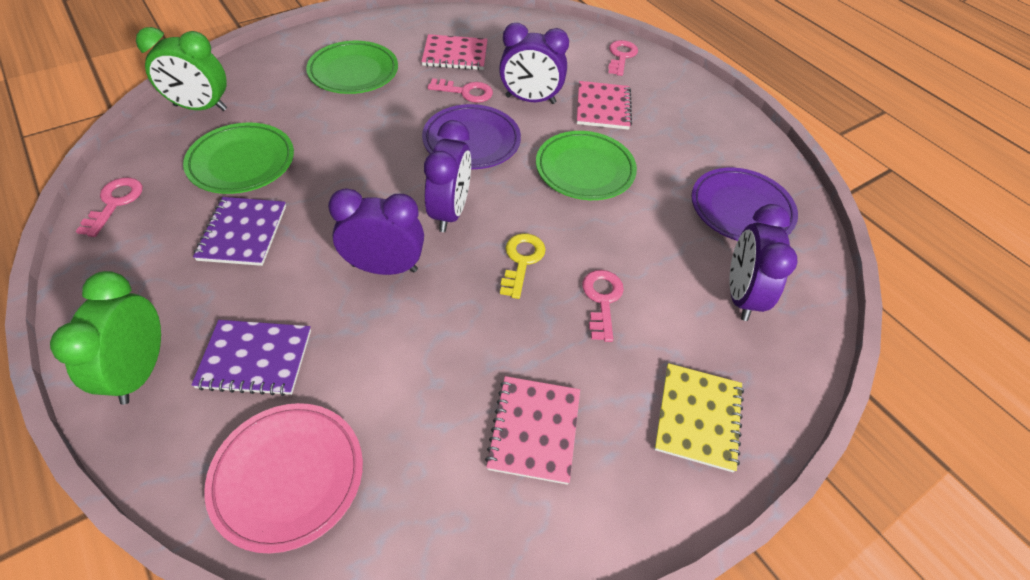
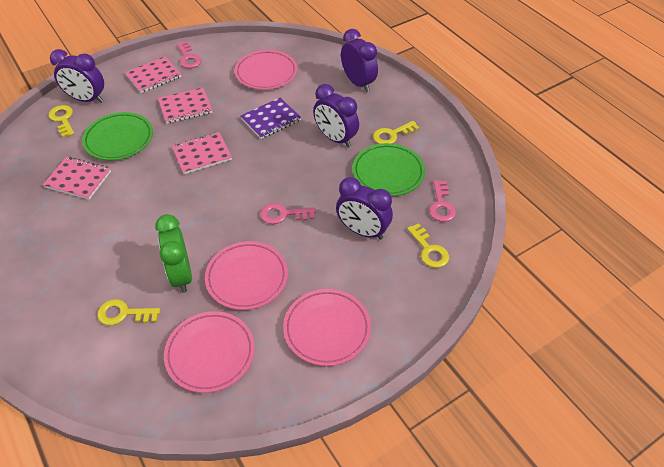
green clock: [50,271,161,405] [136,27,227,111] = 2 -> [155,214,192,293] = 1
green plate: [183,123,294,194] [306,41,398,94] [536,131,637,200] = 3 -> [82,112,153,160] [353,143,425,196] = 2
pink key: [76,178,143,237] [427,78,493,103] [582,270,624,342] [608,40,638,76] = 4 -> [177,41,202,68] [260,203,315,224] [429,180,456,222] = 3
pink notebook: [421,34,488,70] [485,376,580,485] [577,81,632,130] = 3 -> [43,157,111,200] [125,56,182,93] [158,88,213,124] [172,132,232,174] = 4
pink plate: [204,403,363,554] = 1 -> [164,311,255,393] [205,241,288,310] [235,50,297,90] [283,289,371,366] = 4
purple notebook: [191,320,311,396] [193,197,286,266] = 2 -> [241,98,301,139] = 1
purple plate: [422,104,521,169] [691,168,798,241] = 2 -> none = 0
yellow key: [500,233,546,299] = 1 -> [49,105,74,137] [98,299,160,325] [373,121,419,144] [407,223,449,268] = 4
yellow notebook: [654,363,744,472] = 1 -> none = 0

